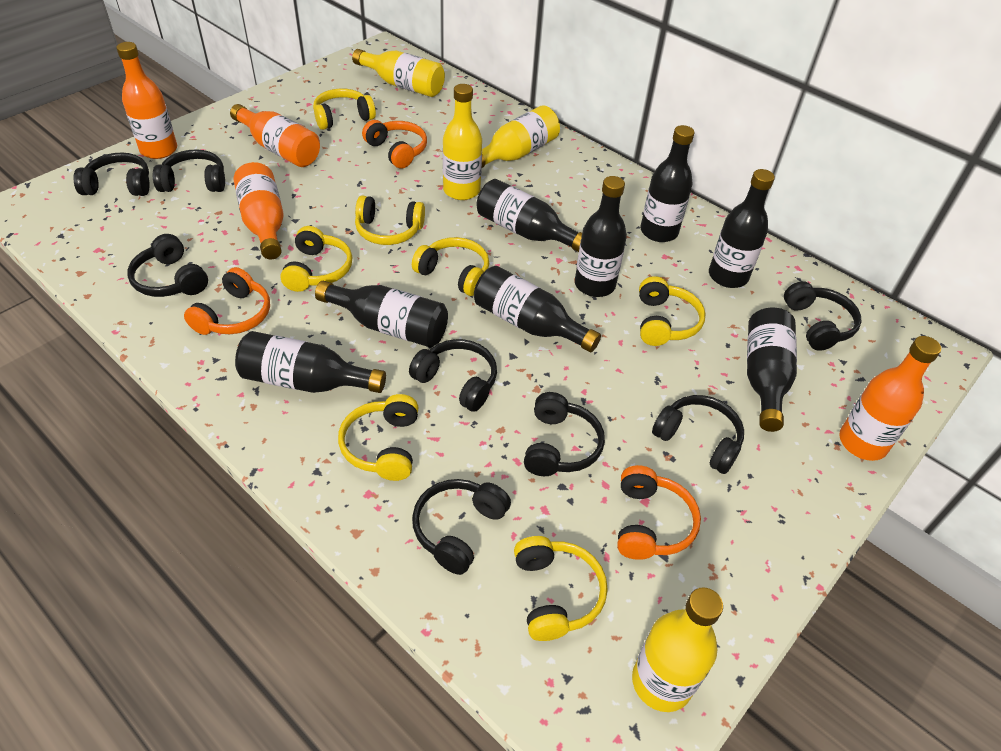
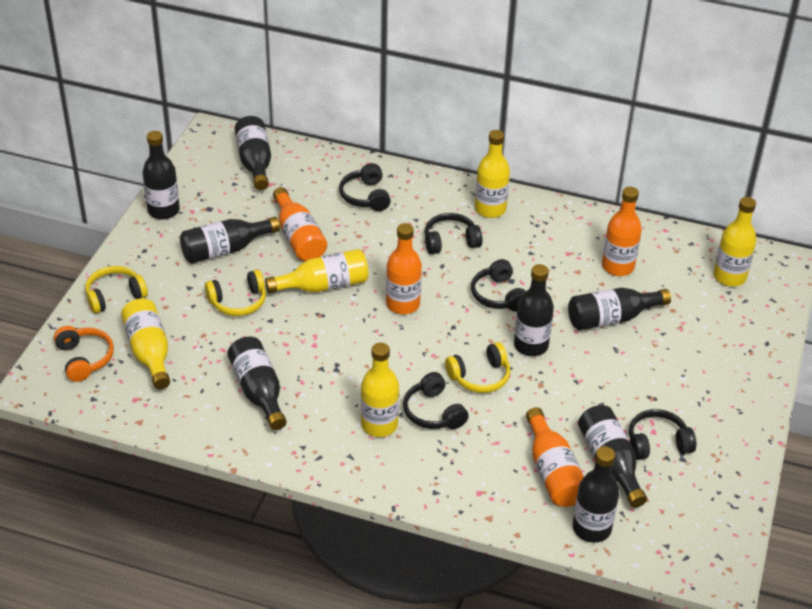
black headphones: [74,153,150,196] [127,234,208,297] [153,149,225,192] [409,339,497,412] [412,479,511,575] [524,392,605,476] [652,395,744,474] [784,281,862,351] = 8 -> [339,163,391,211] [403,372,469,429] [425,213,483,254] [471,259,526,312] [629,409,696,460] = 5
orange headphones: [184,267,270,335] [362,120,427,168] [617,465,701,560] = 3 -> [54,326,114,382] = 1
yellow bottle: [352,49,445,97] [443,84,482,200] [482,105,560,168] [632,587,723,712] = 4 -> [121,299,170,389] [265,249,369,293] [361,343,399,437] [475,130,510,218] [713,197,756,286] = 5
yellow headphones: [280,226,352,292] [313,89,376,130] [338,394,419,481] [355,196,425,245] [412,237,489,296] [514,536,607,641] [639,276,706,346] = 7 -> [85,266,148,314] [205,270,266,316] [445,342,510,393] = 3

